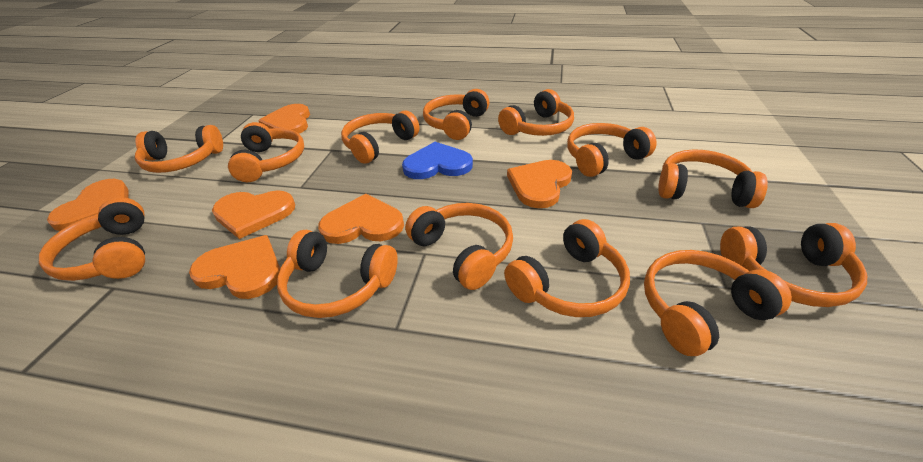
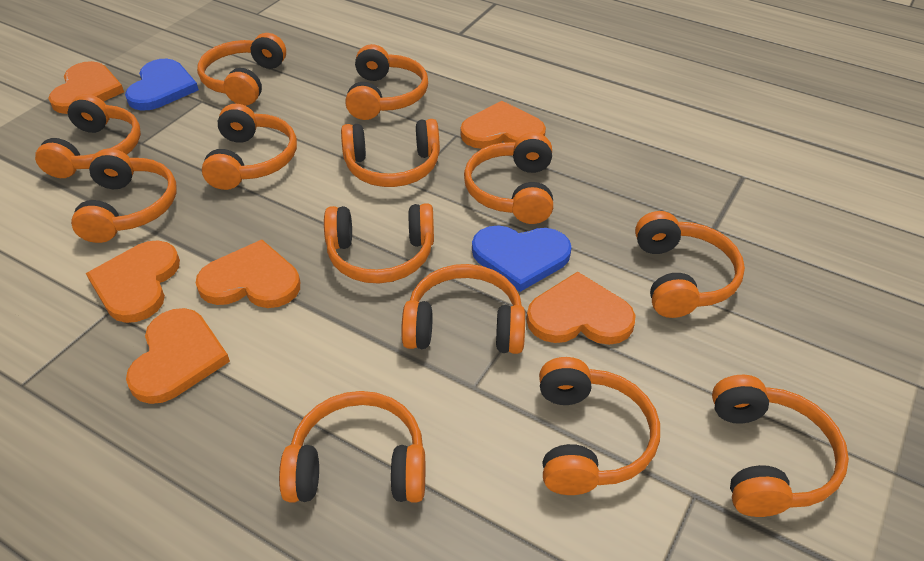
blue heart: [402,142,473,179] = 1 -> [125,59,199,111] [472,225,572,292] = 2

